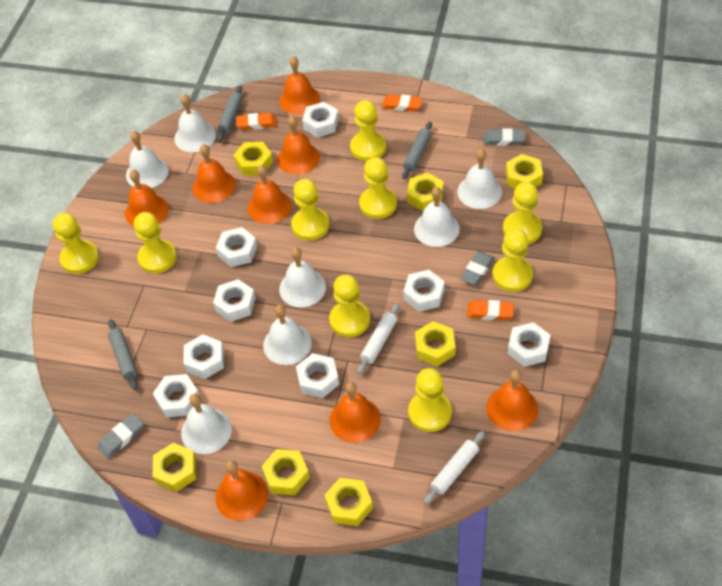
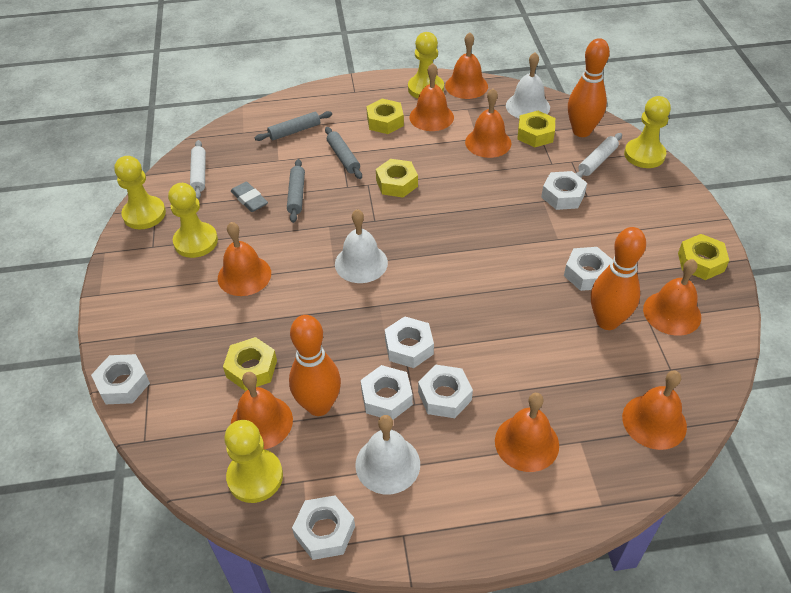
grey eraser: [97,414,144,459] [460,251,494,285] [484,128,525,146] = 3 -> [231,182,268,212] = 1
orange bowling pin: none = 0 -> [289,315,341,416] [568,38,610,137] [591,227,646,330] = 3
orange eraser: [236,113,277,130] [382,94,423,112] [467,300,514,320] = 3 -> none = 0
white bell: [126,131,169,188] [174,94,216,152] [181,394,232,454] [263,305,312,365] [279,247,326,307] [414,187,460,247] [457,149,502,209] = 7 -> [335,209,388,283] [355,415,420,494] [506,52,550,118] = 3
white nut: [153,374,199,417] [183,334,224,379] [213,279,255,322] [216,227,257,267] [296,353,339,398] [302,102,339,138] [403,270,445,312] [507,322,551,367] = 8 -> [91,354,150,404] [292,496,355,560] [361,365,413,420] [385,316,434,368] [418,365,473,418] [541,171,587,210] [564,247,613,291] = 7
yellow nut: [153,443,196,492] [234,142,273,176] [262,449,310,495] [324,478,373,526] [407,173,444,211] [415,321,456,366] [506,154,543,188] = 7 -> [223,337,277,391] [366,99,404,134] [376,159,418,197] [517,111,555,147] [678,234,730,280] = 5
yellow pawn: [53,213,99,274] [134,212,177,274] [291,179,330,241] [329,275,370,337] [350,100,386,161] [359,157,397,219] [408,368,452,432] [492,229,533,292] [503,182,542,244] = 9 -> [114,156,166,229] [168,183,218,258] [224,420,283,503] [408,32,444,99] [624,96,671,168] = 5

